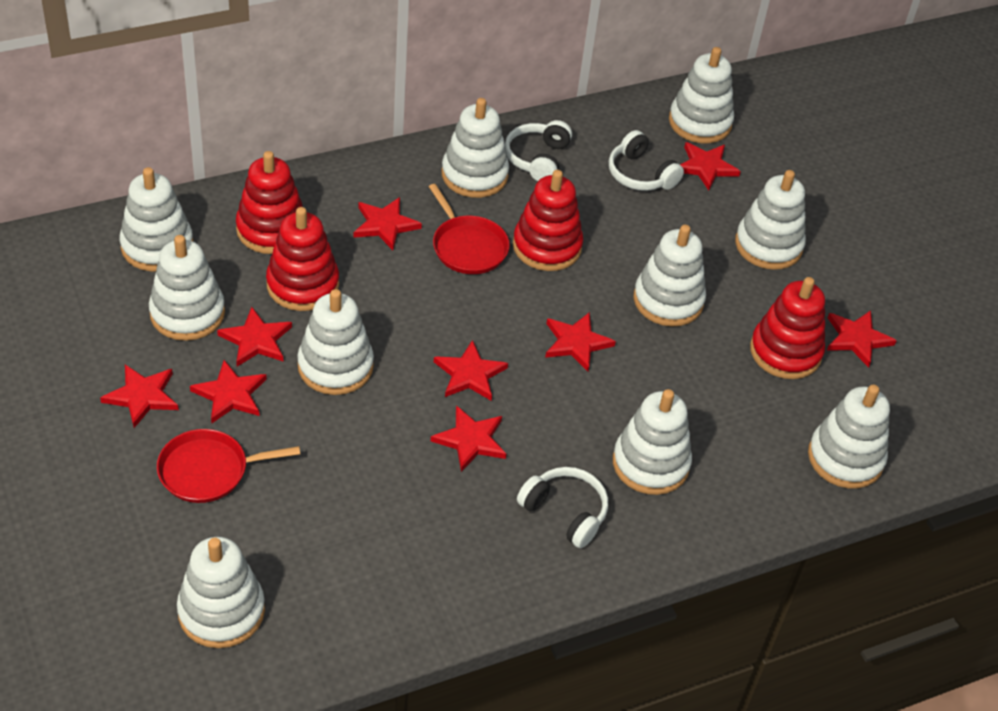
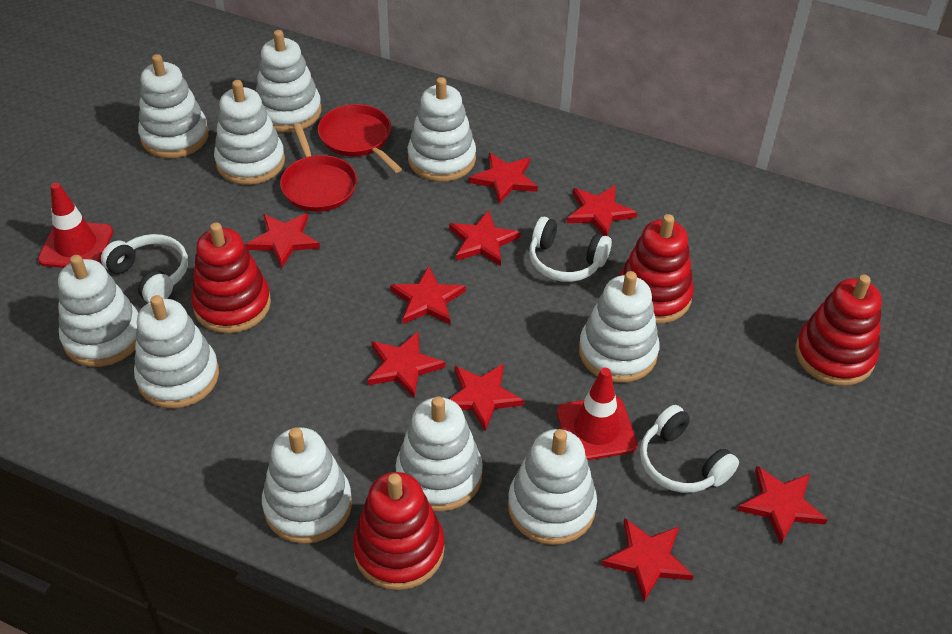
red traffic cone: none = 0 -> [38,182,113,268] [557,368,638,460] = 2

